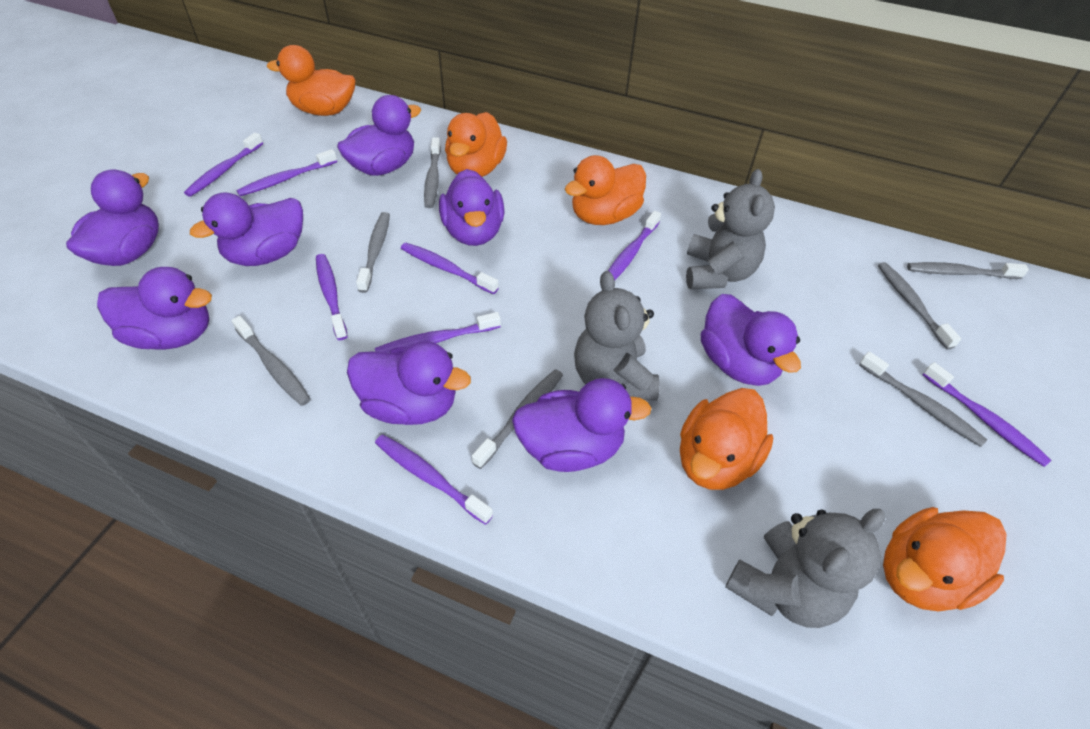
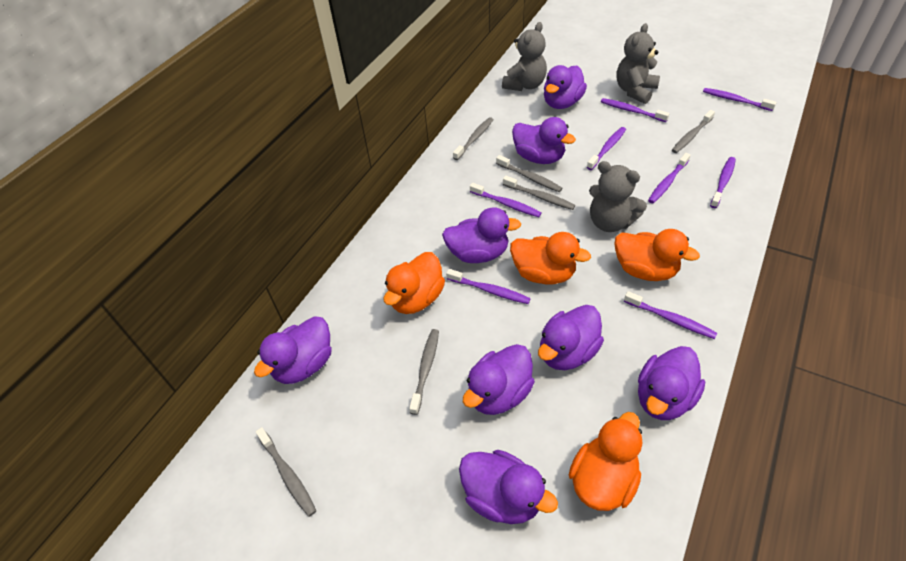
grey toothbrush: [232,316,311,406] [356,212,390,293] [424,137,441,208] [472,369,563,469] [859,352,987,447] [878,262,961,350] [907,262,1029,279] = 7 -> [256,427,316,517] [409,329,439,415] [453,117,494,160] [496,155,562,192] [503,176,575,210] [672,110,715,153] = 6
orange duck: [267,45,355,116] [445,112,507,177] [565,155,646,225] [680,388,773,490] [883,507,1007,612] = 5 -> [384,252,445,314] [510,232,591,284] [569,412,642,511] [614,229,700,281] = 4

